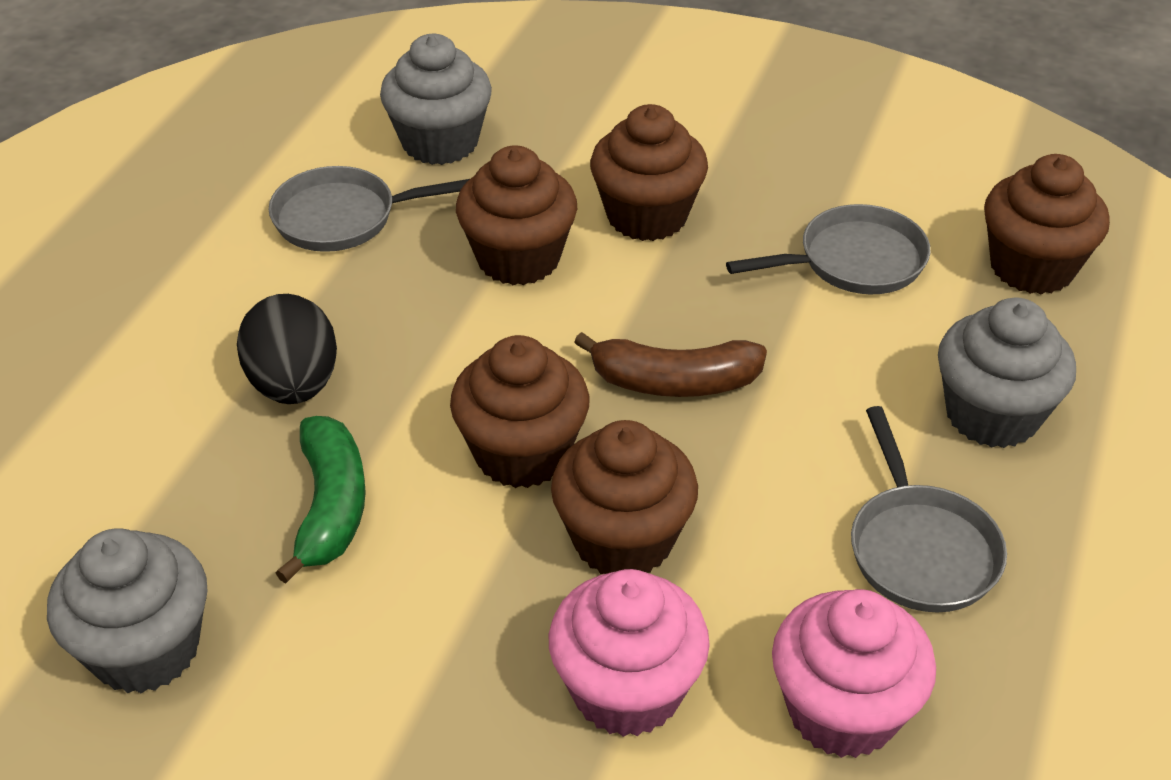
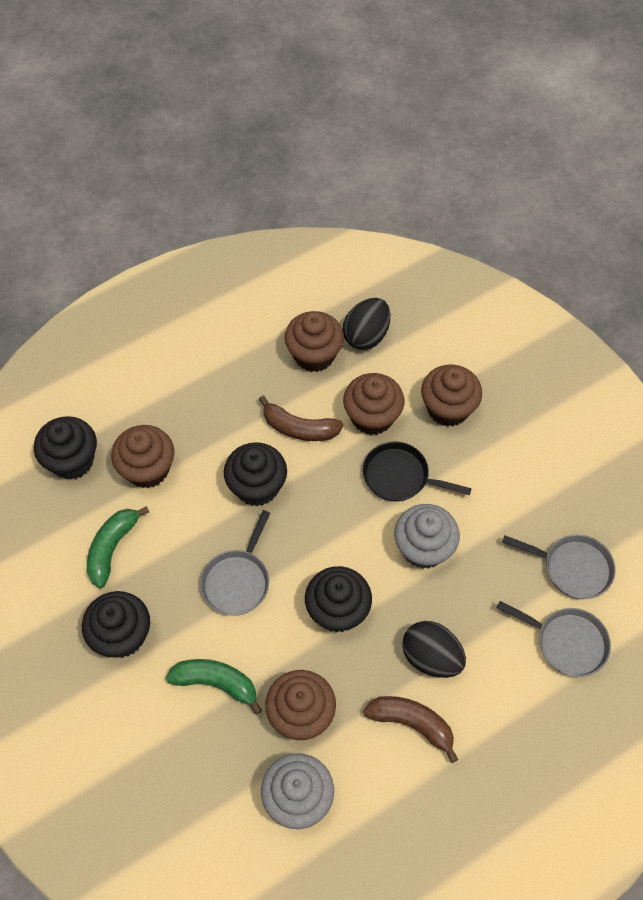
black cupcake: none = 0 -> [34,416,97,480] [82,591,150,658] [224,442,287,506] [305,566,372,633] = 4
black egg: [237,294,337,404] = 1 -> [343,298,390,350] [402,621,466,678] = 2
black pan: none = 0 -> [363,441,472,501] = 1
brown banana: [574,332,767,397] = 1 -> [259,396,343,441] [363,696,458,763] = 2
green banana: [276,416,366,584] = 1 -> [87,506,149,588] [166,659,262,715] = 2
grey cupcake: [47,528,207,693] [380,34,492,165] [938,298,1076,448] = 3 -> [261,753,334,829] [394,504,460,569] = 2
pink cupcake: [549,569,710,737] [772,589,936,758] = 2 -> none = 0

